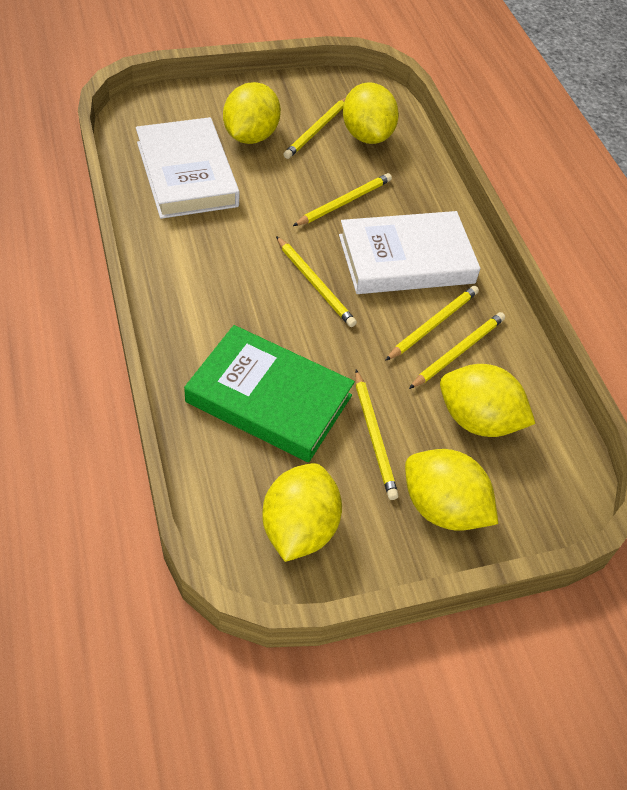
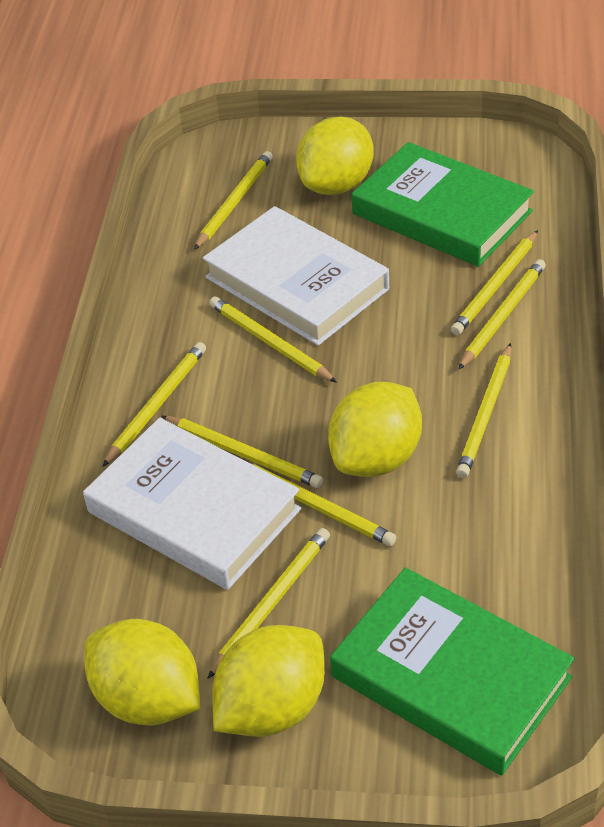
green book: [184,325,355,462] = 1 -> [330,567,575,776] [352,142,534,267] = 2
yellow lemon: [223,82,281,144] [262,463,342,562] [343,82,399,144] [405,449,498,531] [440,364,536,437] = 5 -> [84,619,200,726] [212,625,325,737] [296,116,374,195] [328,382,422,477] = 4
yellow pencil: [276,236,357,327] [283,98,346,159] [293,173,392,226] [355,370,399,500] [385,286,479,361] [409,312,505,389] = 6 -> [102,342,206,467] [162,416,323,488] [194,151,273,250] [207,528,330,679] [209,296,337,383] [250,463,396,546] [451,230,538,335] [456,343,511,478] [458,259,546,370] = 9

